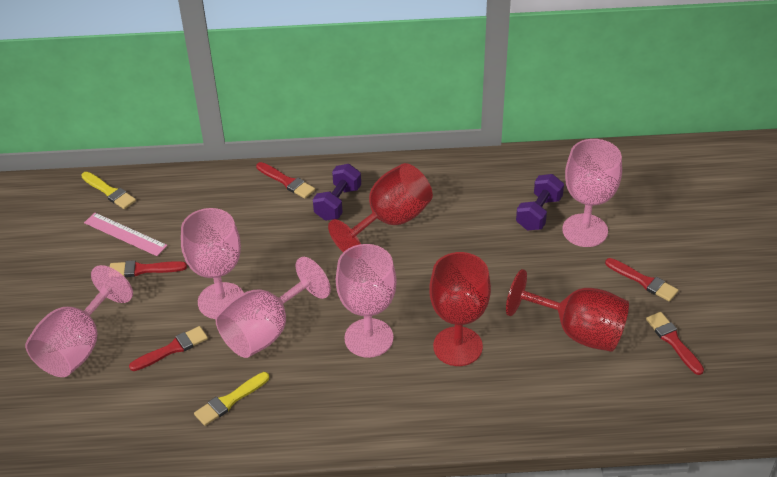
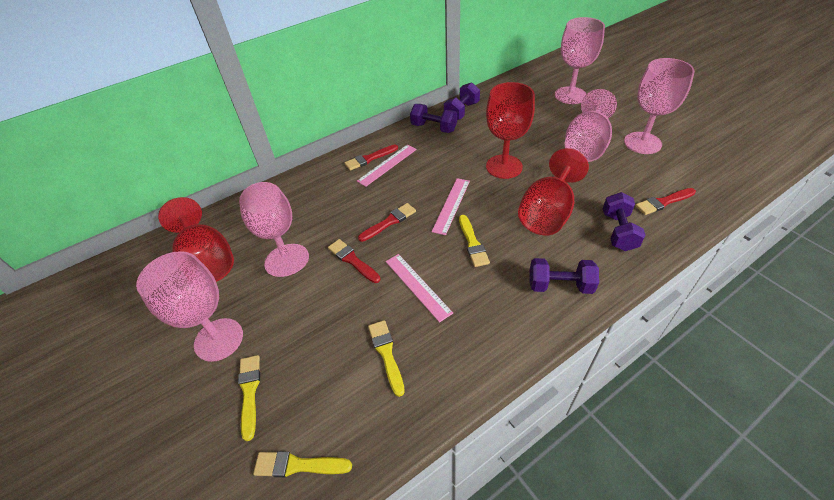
pink ruler: [84,213,167,256] = 1 -> [357,145,417,187] [386,254,453,323] [431,178,470,235] = 3
purple dumbbell: [313,164,361,221] [516,174,564,231] = 2 -> [410,104,457,133] [444,82,480,120] [530,258,599,294] [603,192,646,251] = 4
red brush: [110,260,187,277] [129,326,208,371] [256,162,315,199] [605,258,679,302] [646,312,704,375] = 5 -> [328,239,381,283] [345,144,398,171] [358,203,416,242] [635,188,696,215] = 4
yellow brush: [81,172,136,209] [194,372,269,426] = 2 -> [238,355,260,441] [253,451,352,477] [368,320,405,397] [459,215,490,267] = 4

